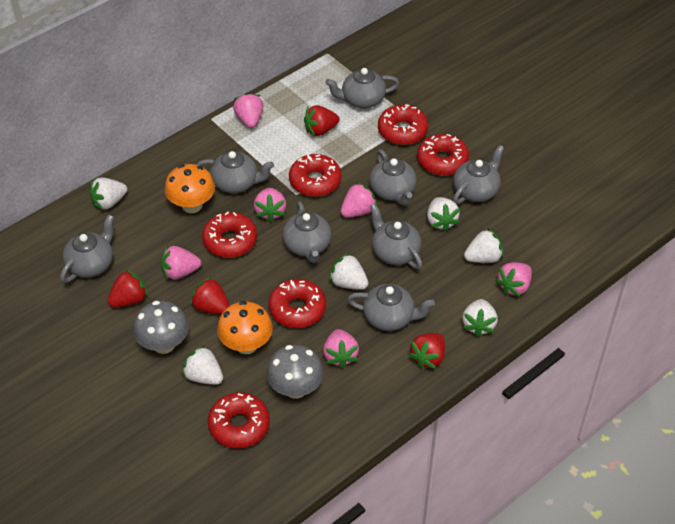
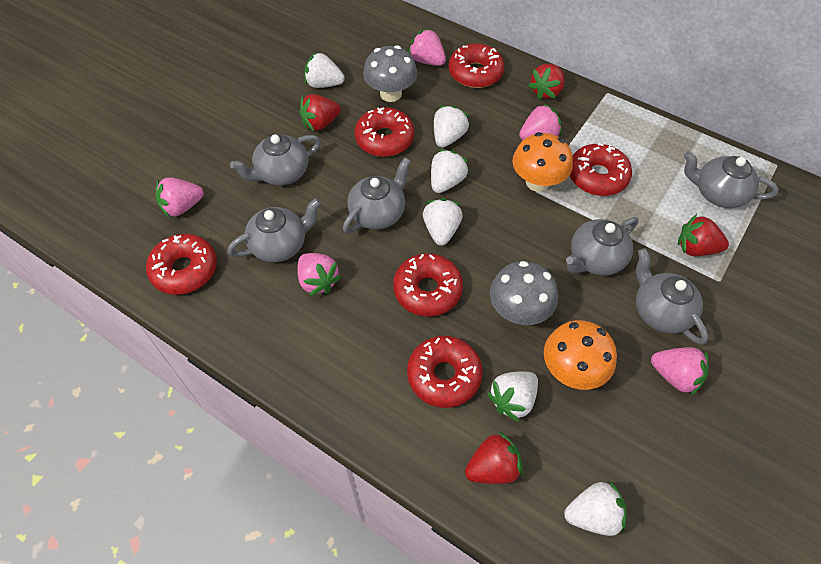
grey teapot: [60,214,114,283] [197,151,274,193] [282,201,331,263] [325,68,399,109] [347,284,435,331] [369,150,417,206] [370,204,422,269] [453,145,504,204] = 8 -> [228,198,321,262] [230,134,321,185] [343,158,411,233] [566,217,639,275] [636,248,708,345] [684,151,779,208] = 6
pink strawberry: [161,246,201,280] [233,93,263,128] [254,188,286,222] [323,329,359,369] [341,182,377,218] [495,262,532,297] = 6 -> [156,177,204,217] [297,253,341,296] [408,28,446,66] [519,103,562,140] [651,347,709,396] = 5

